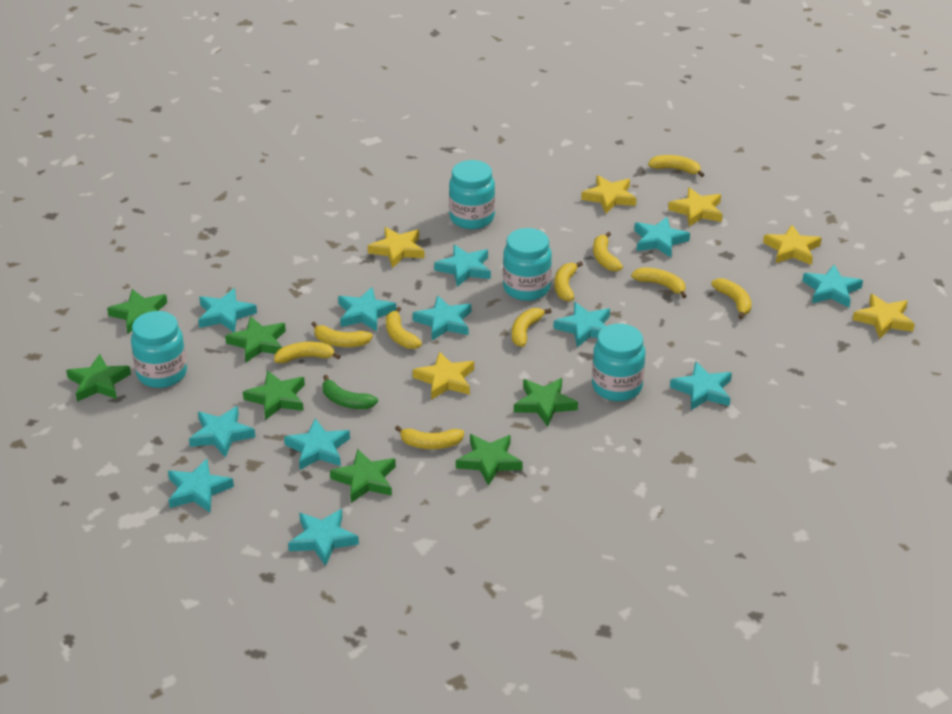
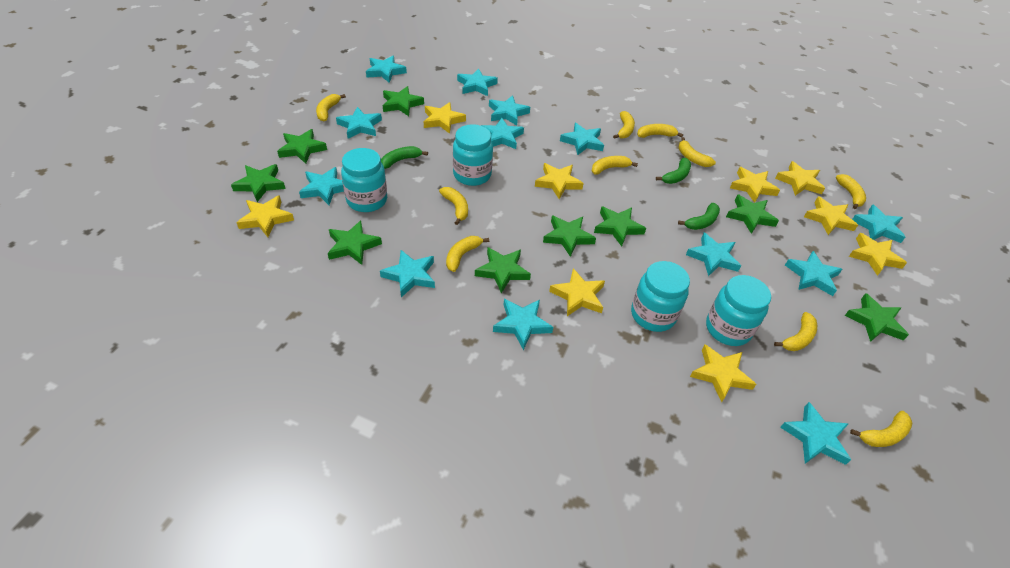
green banana: [322,375,378,409] = 1 -> [381,146,428,169] [656,158,691,184] [678,203,720,230] = 3
green star: [66,354,131,402] [107,289,167,334] [225,316,286,362] [243,370,305,420] [330,449,396,503] [456,434,523,486] [514,378,578,427] = 7 -> [231,164,286,202] [277,129,327,164] [328,221,382,265] [383,86,424,116] [475,247,531,293] [543,215,596,257] [594,206,646,247] [726,194,779,234] [845,293,909,342] = 9
turquoise star: [168,459,234,513] [189,406,255,458] [198,288,257,332] [284,418,350,470] [288,509,359,566] [338,287,396,331] [413,295,471,340] [434,245,491,287] [553,302,610,347] [634,217,690,257] [670,362,732,410] [803,265,863,307] = 12 -> [299,167,344,205] [336,107,382,139] [366,56,407,83] [380,250,435,298] [457,68,498,96] [481,118,524,149] [489,95,530,126] [493,299,553,350] [560,123,604,155] [686,233,741,276] [780,402,851,465] [785,251,842,296] [852,204,905,243] = 13
yellow star: [368,227,425,268] [413,351,474,400] [581,175,637,213] [668,187,723,227] [763,225,822,265] [853,294,915,339] = 6 -> [236,195,294,237] [424,102,466,134] [535,163,584,199] [549,268,605,316] [690,345,756,402] [730,167,780,203] [775,161,825,196] [804,196,858,235] [849,233,907,276] = 9

